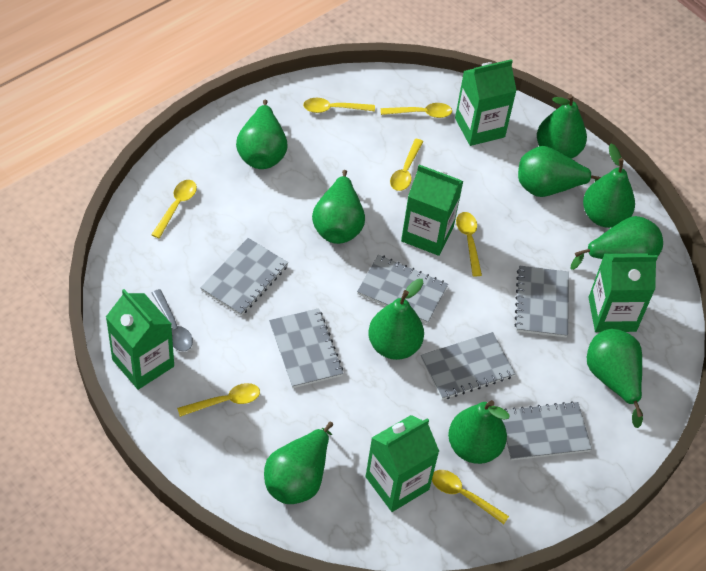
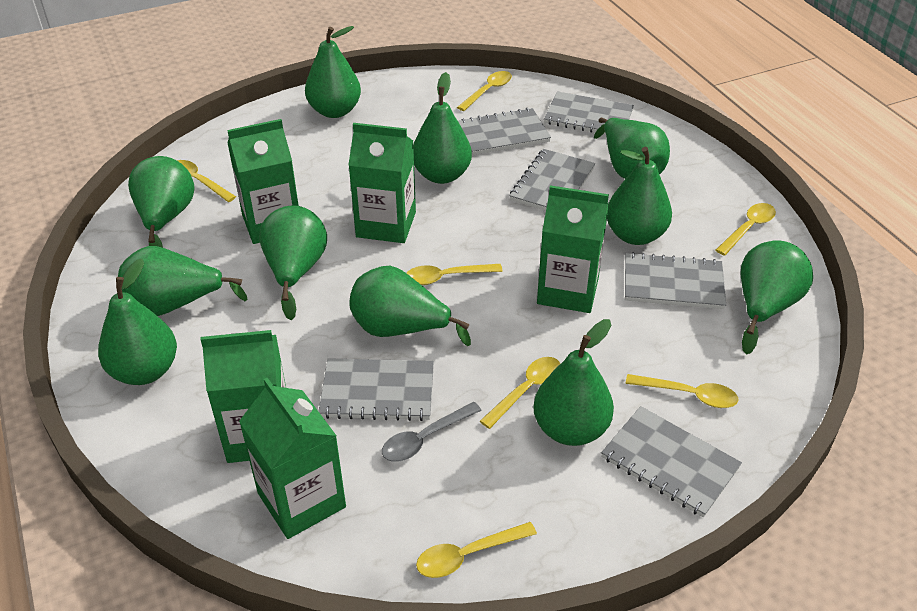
green pear: [236,99,287,169] [264,422,333,504] [312,170,365,244] [368,278,424,360] [448,400,510,464] [518,146,601,197] [537,94,587,159] [571,216,663,270] [583,144,635,228] [587,329,643,428] = 10 -> [98,259,177,385] [118,246,248,316] [128,156,195,248] [259,206,327,320] [305,26,361,118] [349,266,471,346] [413,72,472,184] [533,319,614,446] [594,118,670,179] [607,147,672,245] [741,240,813,355] = 11

